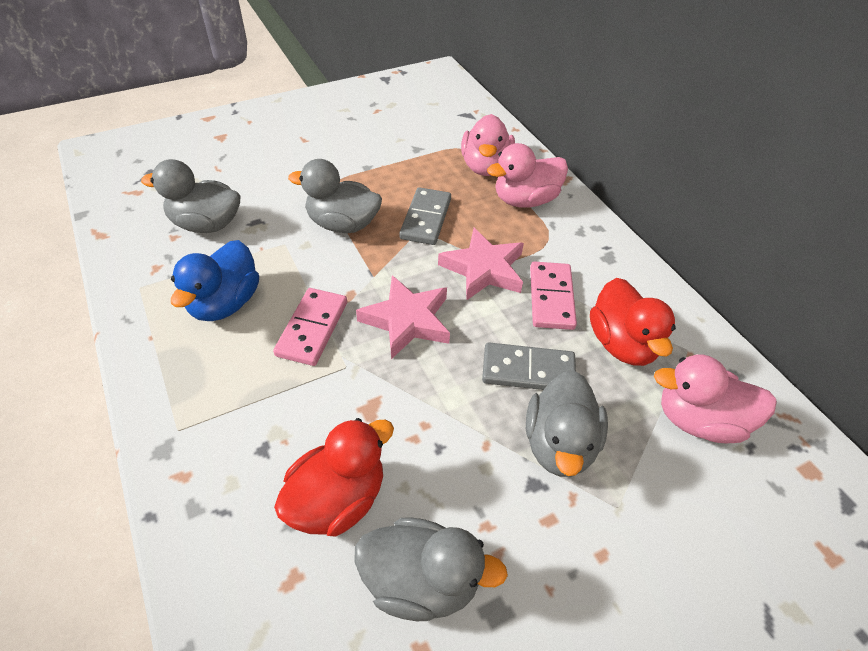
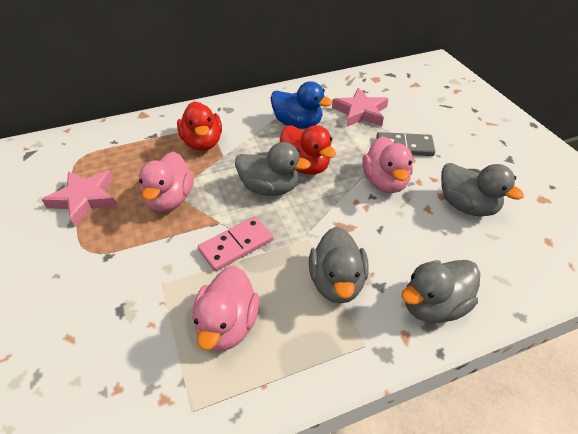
grey domino: [399,187,451,245] [482,342,576,390] = 2 -> [376,132,435,156] = 1
pink domino: [273,288,347,366] [530,261,577,330] = 2 -> [198,217,273,271] = 1

